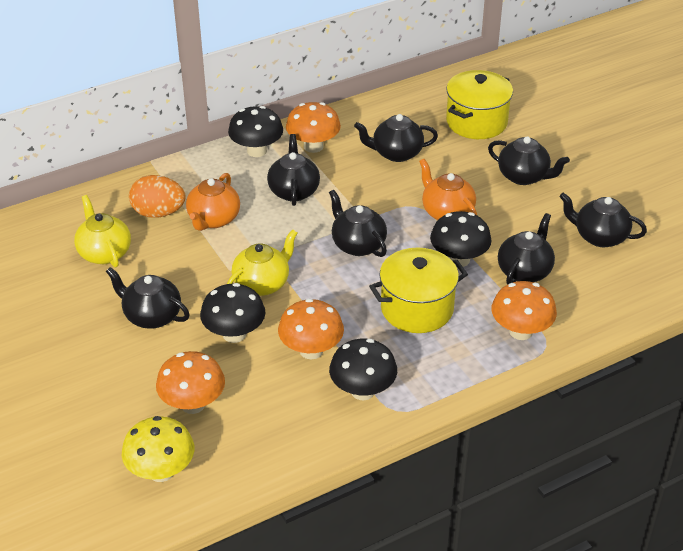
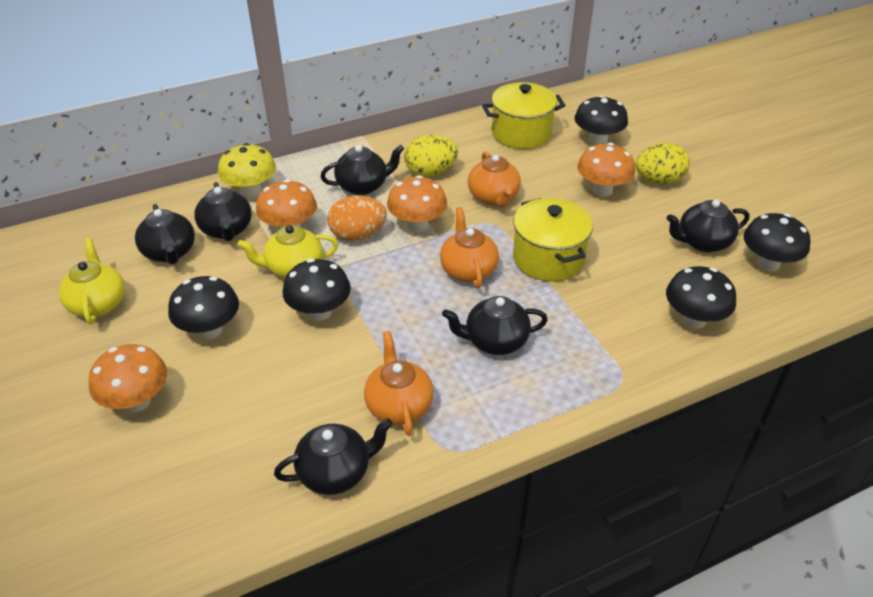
black mushroom: [200,283,265,343] [228,106,283,157] [329,338,397,400] [430,211,492,267] = 4 -> [168,276,239,339] [282,259,351,321] [575,95,628,145] [666,266,736,329] [744,213,811,271] = 5
black teapot: [106,267,190,329] [267,134,320,206] [329,190,387,257] [354,114,438,162] [488,136,570,185] [498,213,555,285] [559,192,647,247] = 7 -> [135,204,195,264] [194,182,252,241] [274,418,393,495] [320,145,404,195] [442,296,548,355] [667,200,749,252] = 6
orange teapot: [186,173,240,231] [419,158,477,220] = 2 -> [364,331,434,436] [440,207,499,288] [468,151,521,207] = 3
yellow egg: none = 0 -> [404,135,458,177] [635,143,690,184] = 2

